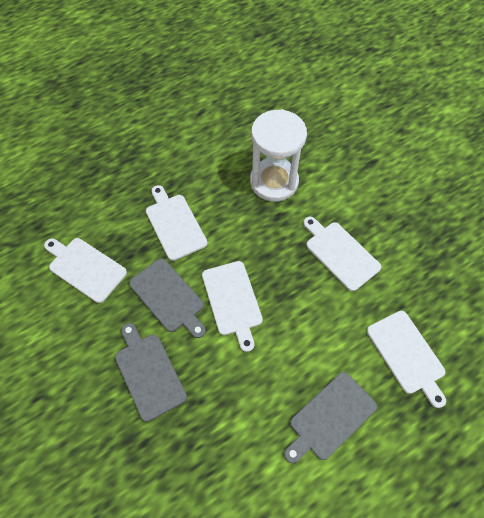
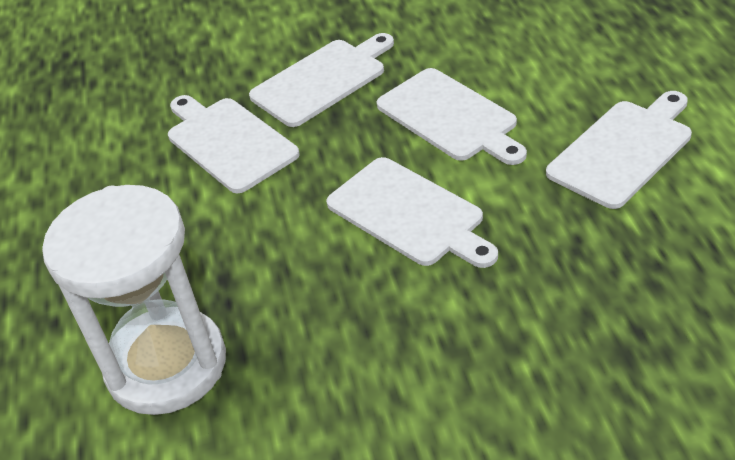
grey cutting board: [115,323,187,422] [129,258,206,338] [284,372,377,463] = 3 -> none = 0

